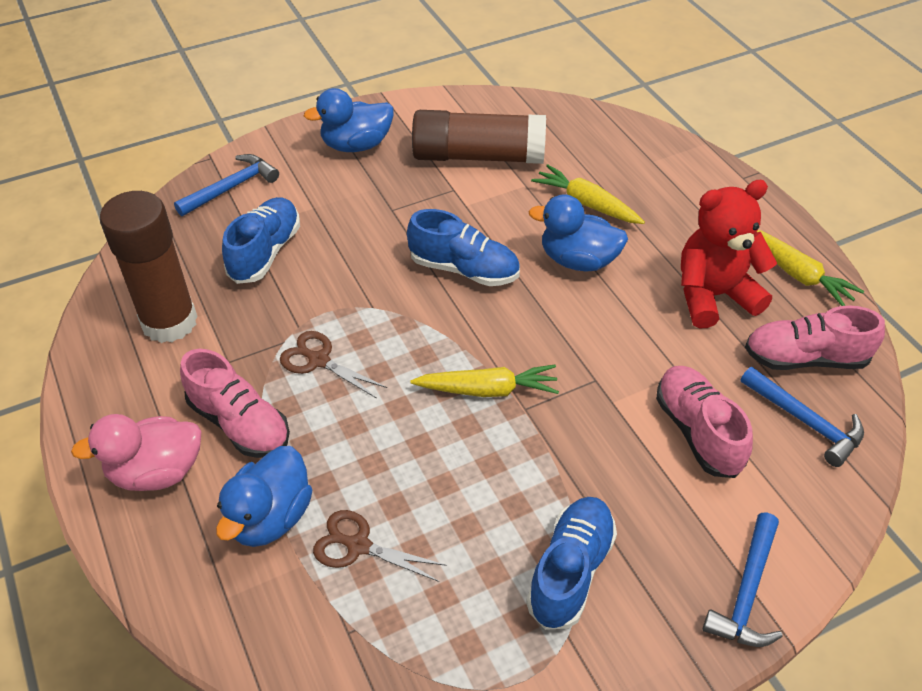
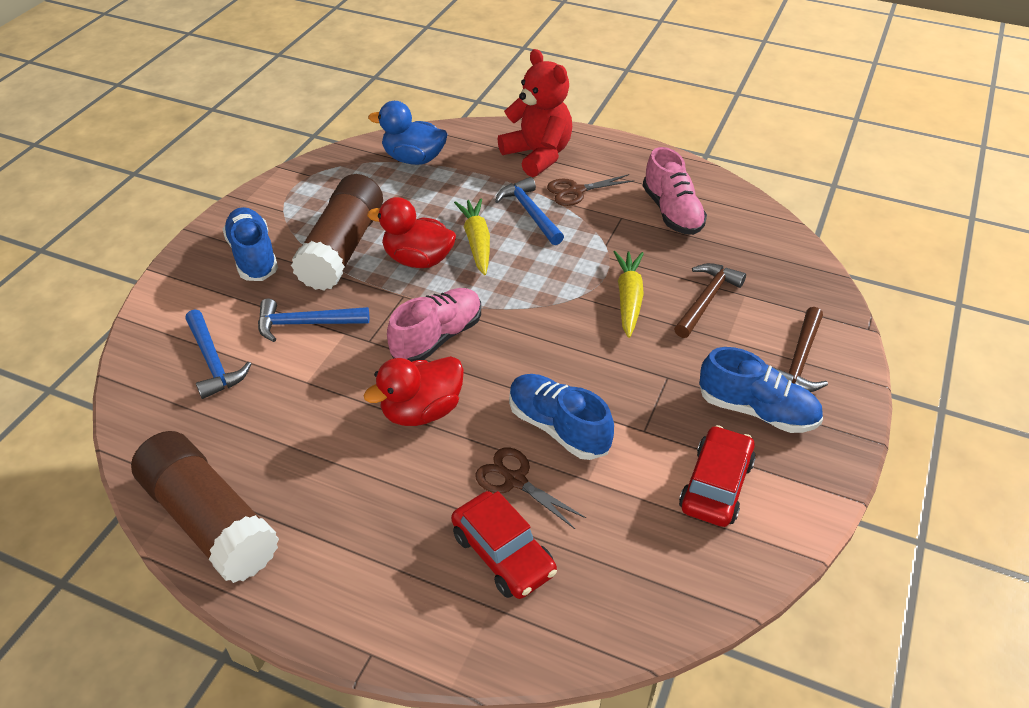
blue duck: [216,446,312,547] [304,88,394,152] [529,194,628,272] = 3 -> [368,101,447,165] = 1
brown hammer: none = 0 -> [674,263,746,338] [772,307,828,392] = 2
pink duck: [71,414,202,491] = 1 -> none = 0
pink shoe: [180,349,290,458] [656,366,753,478] [745,305,885,370] = 3 -> [387,288,481,362] [643,147,707,235] = 2
red car: none = 0 -> [451,491,557,599] [679,425,756,527] = 2
red duck: none = 0 -> [364,356,464,426] [367,197,456,268] = 2
yellow carrot: [410,365,559,397] [531,164,645,224] [757,230,864,306] = 3 -> [454,198,490,275] [614,251,644,338] = 2

